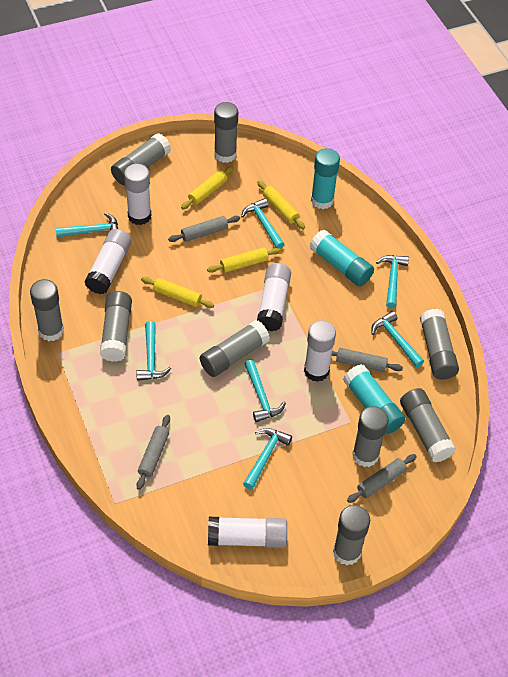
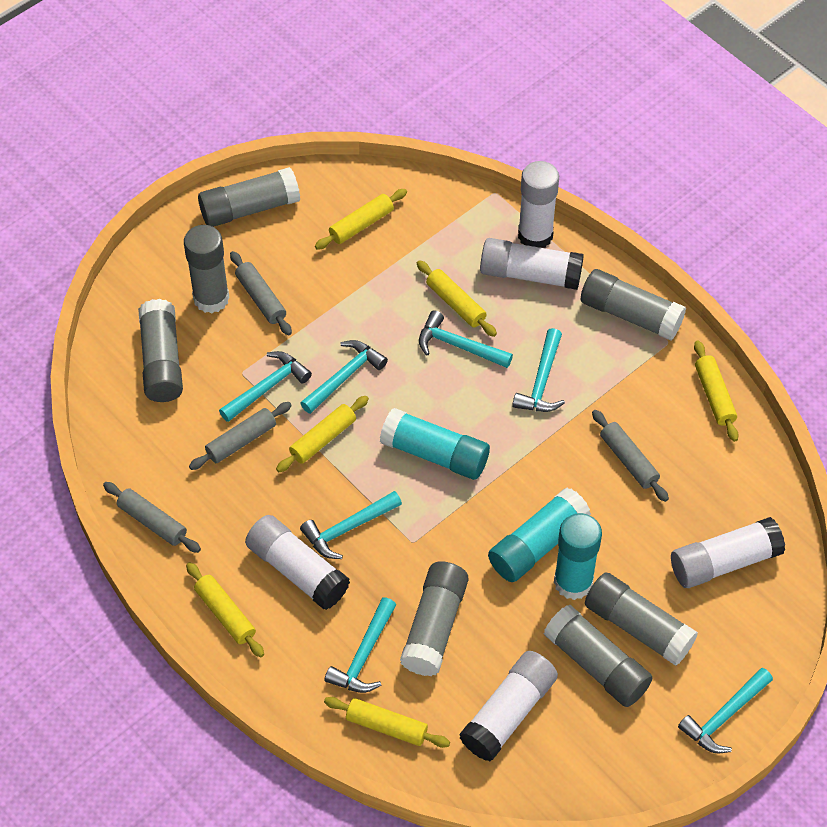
grey glue stick: [30,279,64,341] [100,291,132,362] [111,133,171,185] [200,320,270,377] [214,102,238,163] [333,505,370,565] [352,406,389,467] [400,388,456,462] [420,309,459,380] = 9 -> [138,299,183,402] [184,225,230,313] [198,167,300,227] [400,561,468,676] [544,605,652,707] [581,269,686,341] [585,572,698,666] = 7
yellow rolling pin: [141,277,214,308] [181,166,234,209] [207,247,281,273] [257,180,305,229] = 4 -> [186,562,264,657] [276,396,369,472] [315,189,407,250] [324,697,450,748] [417,260,497,337] [694,341,739,442] = 6

